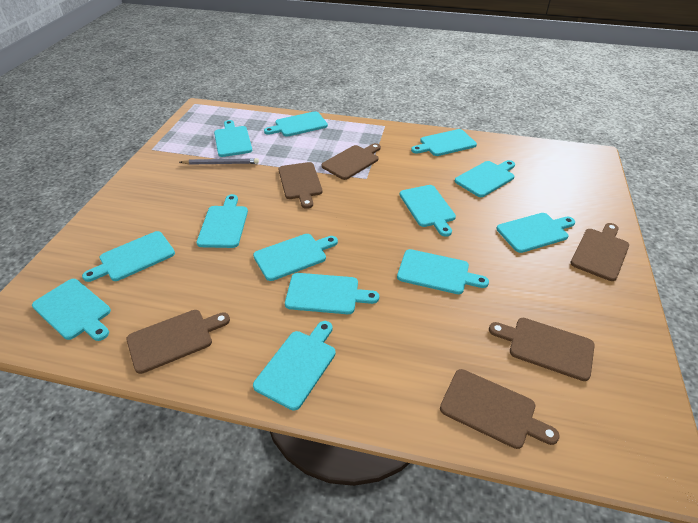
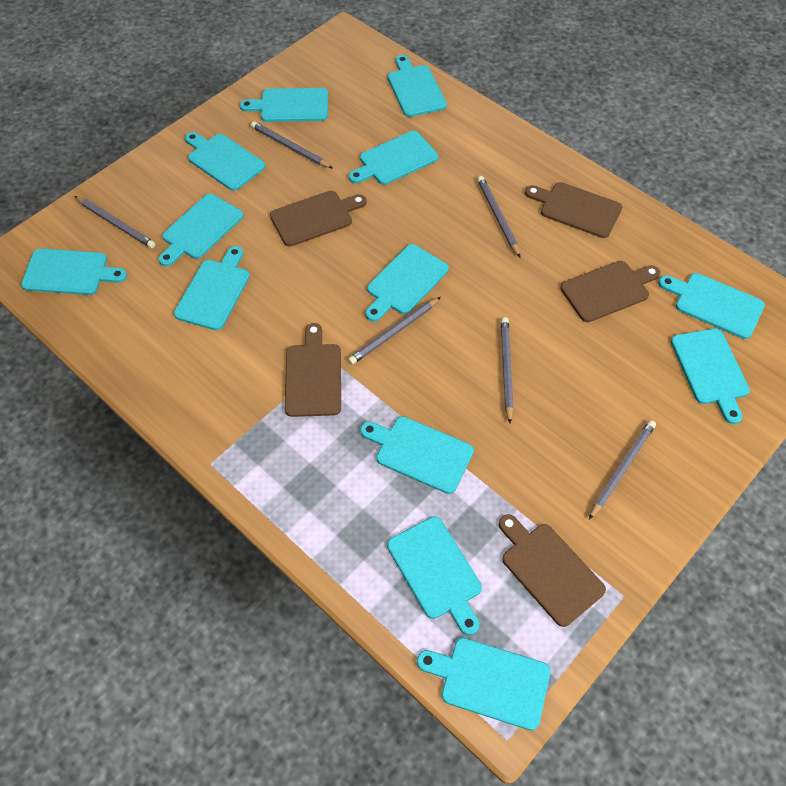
brown cutting board: [126,310,230,374] [278,162,323,209] [321,143,381,180] [440,369,559,449] [489,318,595,381] [571,223,629,281] = 6 -> [270,191,367,247] [285,323,341,417] [499,514,606,627] [525,182,622,238] [560,261,660,322] = 5
grey pencil: [180,158,259,165] = 1 -> [75,196,156,248] [251,121,333,169] [348,297,441,365] [477,176,520,257] [501,317,514,423] [589,420,656,519] = 6

